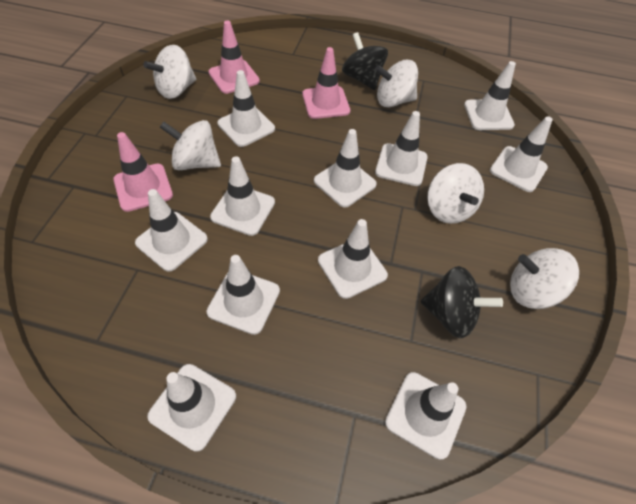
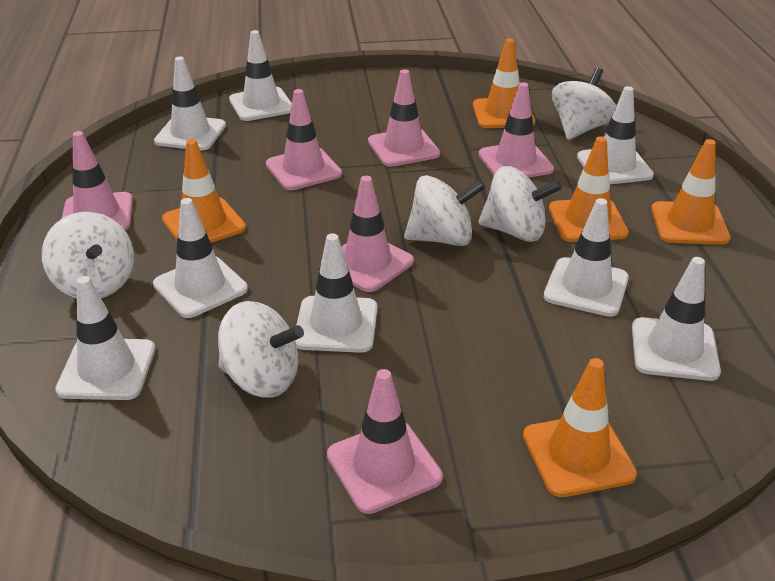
black spinning top: [342,32,388,90] [420,266,503,338] = 2 -> none = 0
orange traffic cone: none = 0 -> [162,139,246,243] [473,39,535,128] [523,358,637,497] [549,136,629,242] [651,139,731,245] = 5
pink traffic cone: [113,132,173,212] [208,21,260,94] [302,47,350,119] = 3 -> [62,131,133,230] [266,89,342,190] [321,176,414,292] [327,369,443,514] [368,69,440,167] [479,82,554,178] = 6
white traffic cone: [135,189,208,272] [147,364,236,452] [207,255,280,335] [210,156,275,236] [217,70,275,147] [314,129,377,208] [318,219,388,299] [375,111,428,186] [385,372,467,460] [464,61,516,130] [490,116,553,192] = 11 -> [55,276,155,400] [153,198,248,318] [154,57,226,150] [229,30,292,121] [295,233,377,353] [544,198,629,317] [577,86,654,184] [632,257,721,381] = 8

